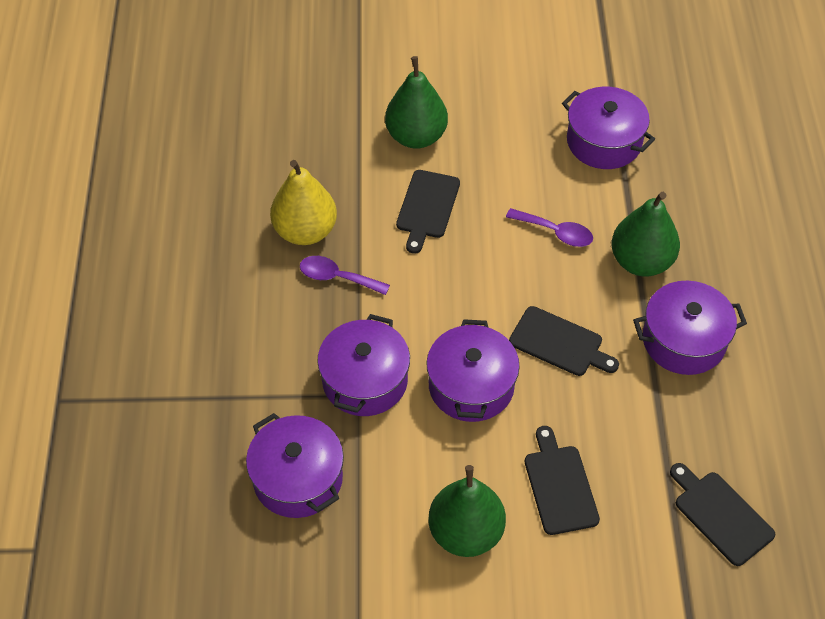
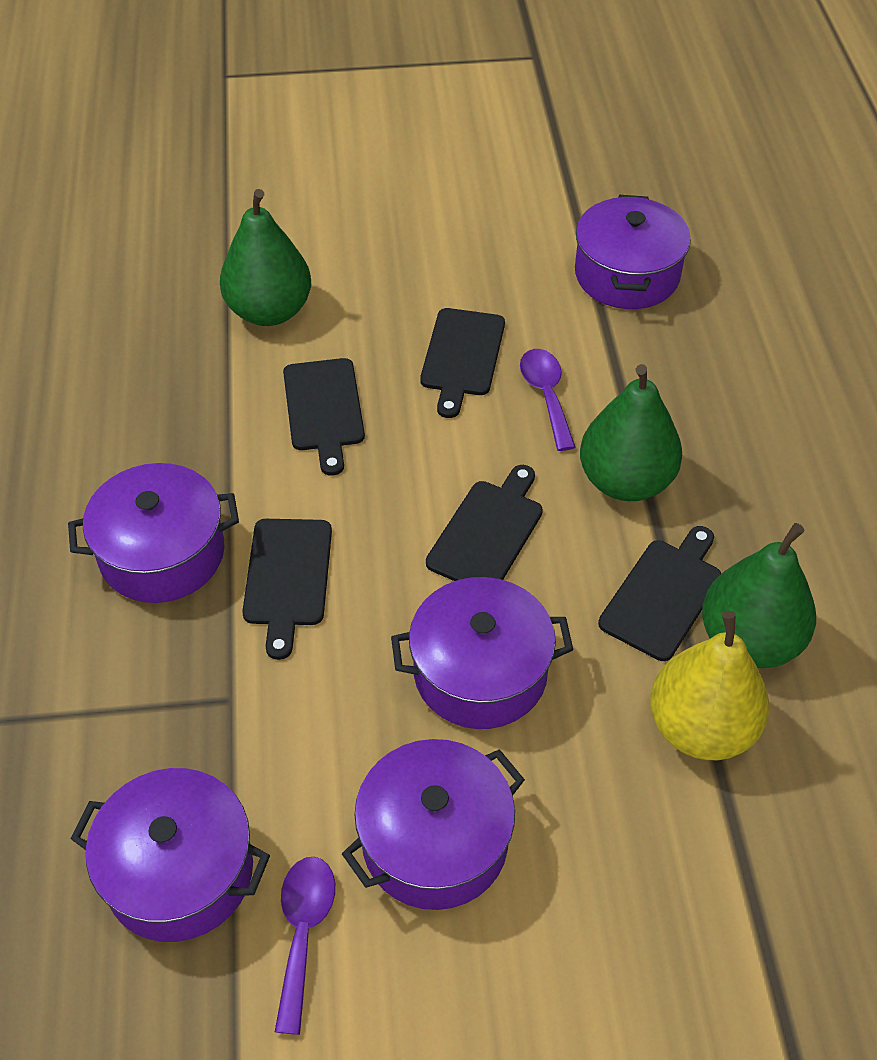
black cutting board: [396,170,460,254] [509,306,619,376] [525,426,600,535] [670,463,775,566] = 4 -> [242,519,332,660] [283,358,365,476] [420,308,505,418] [426,465,543,581] [598,526,721,661] = 5

